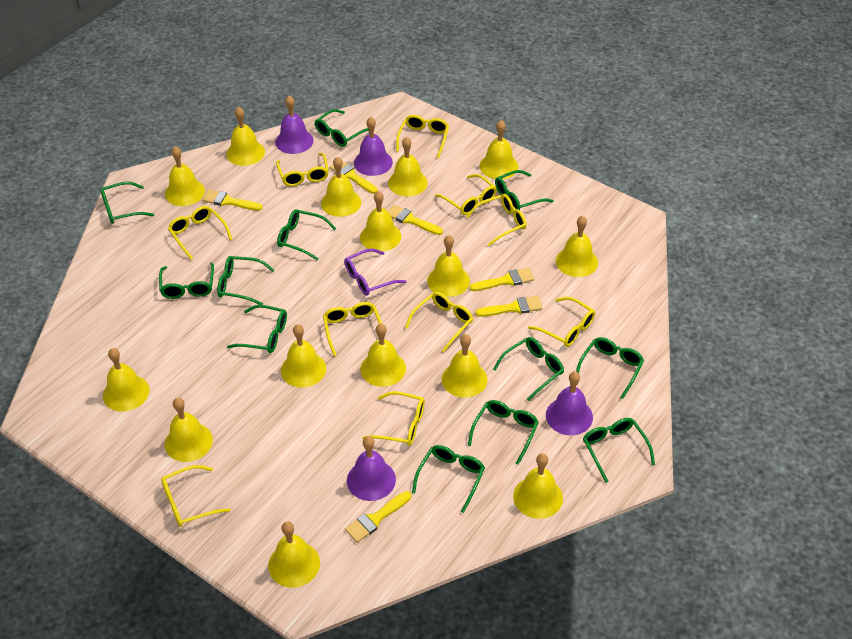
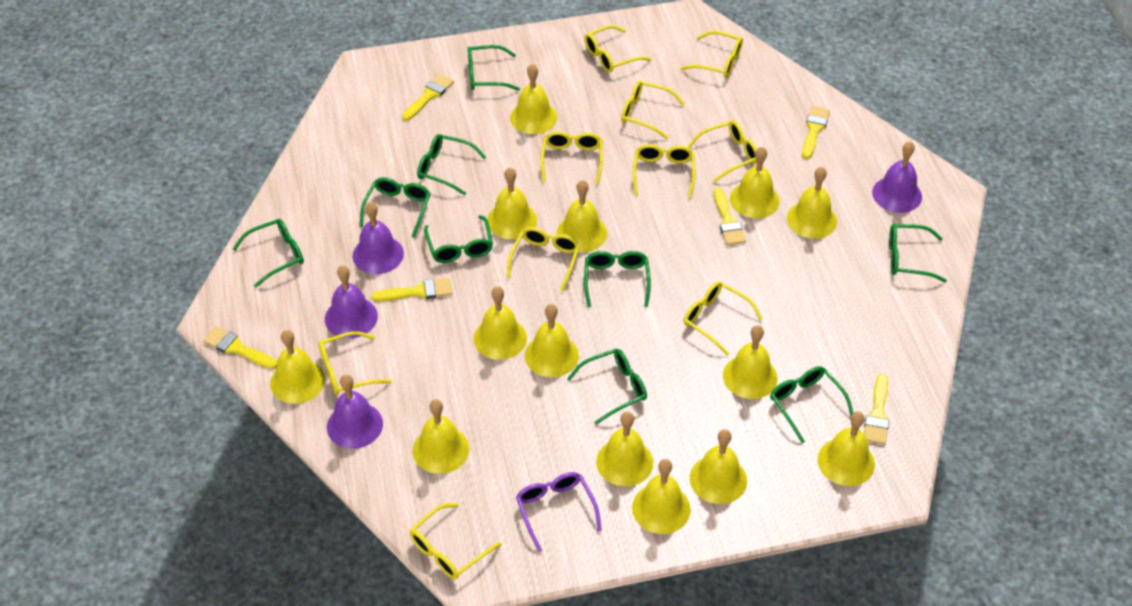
green glasses: [100,181,154,224] [159,262,214,299] [217,256,274,305] [227,305,287,353] [277,209,336,260] [315,109,369,147] [412,445,485,513] [468,400,539,465] [493,337,564,401] [495,170,554,210] [576,337,644,399] [583,418,655,483] = 12 -> [233,219,304,287] [360,177,431,238] [417,134,486,195] [424,215,493,263] [468,45,520,91] [567,349,647,425] [584,251,651,307] [770,366,853,443] [889,224,947,282] = 9
yellow bell: [103,348,150,412] [165,146,205,206] [165,398,213,462] [226,107,265,166] [268,521,320,588] [281,324,326,388] [321,157,361,217] [360,191,401,251] [361,324,406,387] [388,137,428,197] [427,235,470,297] [442,334,488,398] [479,120,518,179] [513,453,563,519] [556,216,598,277] = 15 -> [270,330,325,404] [413,399,469,474] [473,286,527,360] [487,168,537,239] [510,64,557,134] [525,304,579,377] [557,180,607,252] [596,412,653,486] [632,459,691,534] [690,429,747,504] [723,325,778,399] [730,147,780,218] [787,167,837,239] [818,411,875,486] = 14

